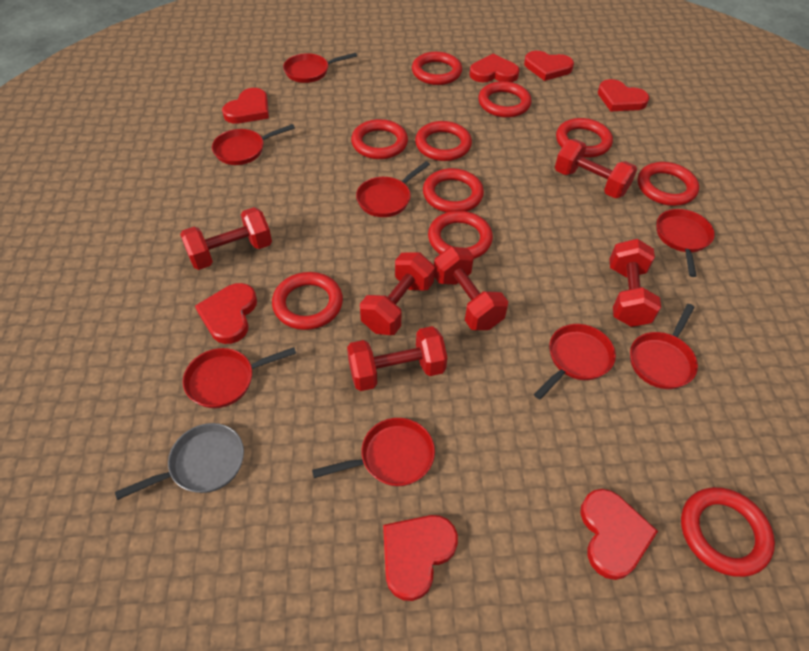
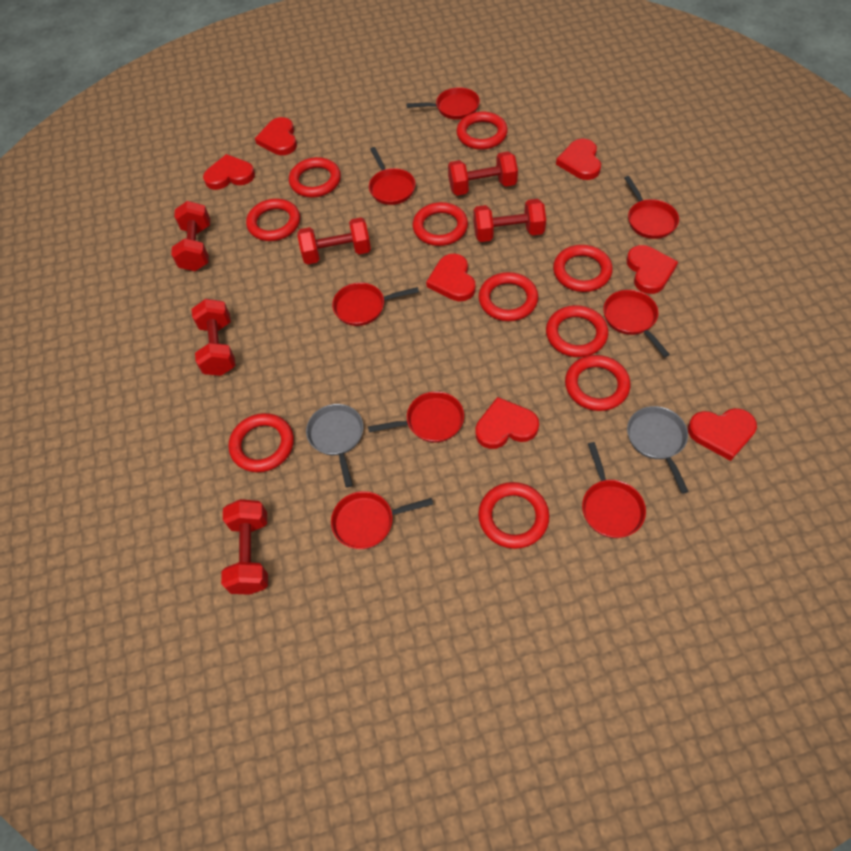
grey pan: [115,423,244,500] = 1 -> [306,404,363,487] [627,406,689,494] = 2

